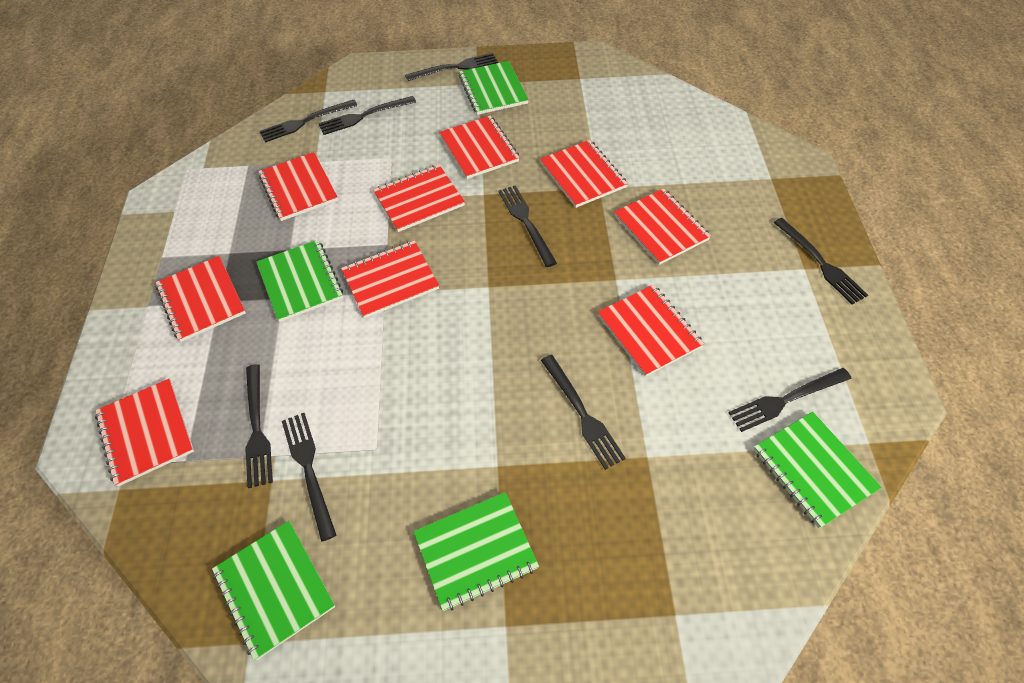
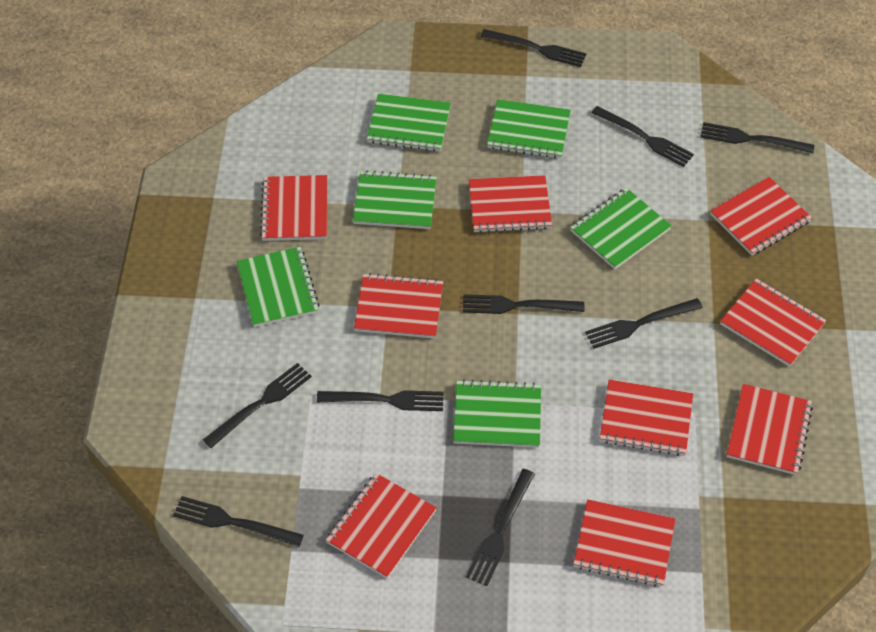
green notebook: [212,521,335,660] [256,240,343,322] [414,492,539,611] [459,61,529,115] [753,412,882,528] = 5 -> [237,247,320,327] [353,170,437,229] [367,94,451,152] [453,379,541,448] [487,99,571,159] [570,188,672,269] = 6

